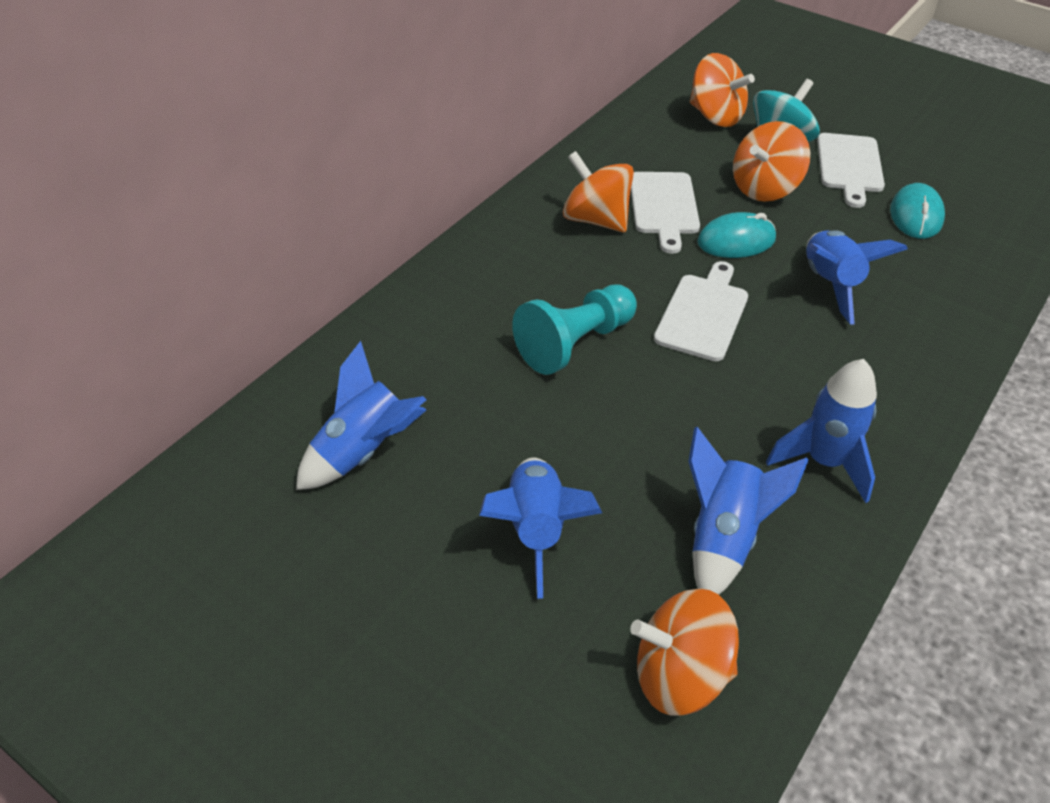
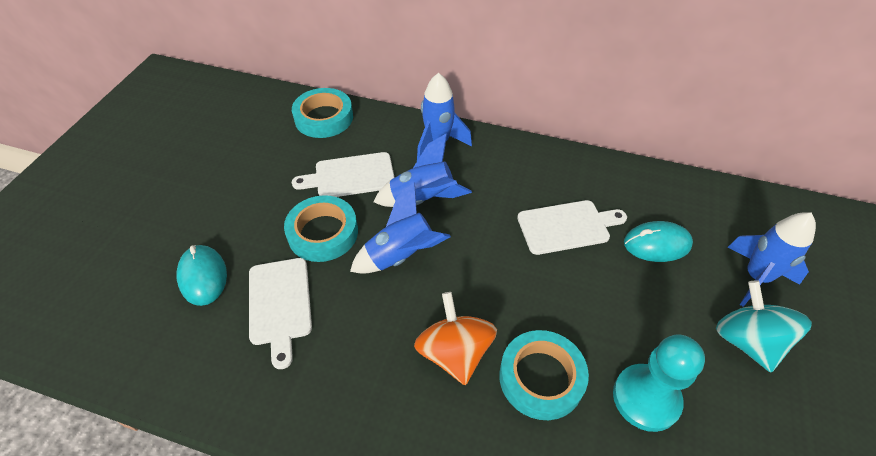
blue rocket: [296,341,427,490] [479,457,602,599] [688,427,809,595] [766,359,877,503] [806,230,908,325] = 5 -> [350,182,451,274] [374,134,472,207] [417,73,472,161] [727,212,816,307] = 4
orange spinning top: [563,151,634,232] [630,589,739,715] [690,53,755,127] [733,121,810,202] = 4 -> [414,292,497,385] = 1
turquoise tape: none = 0 -> [284,195,358,262] [292,88,353,138] [499,330,589,420] = 3

